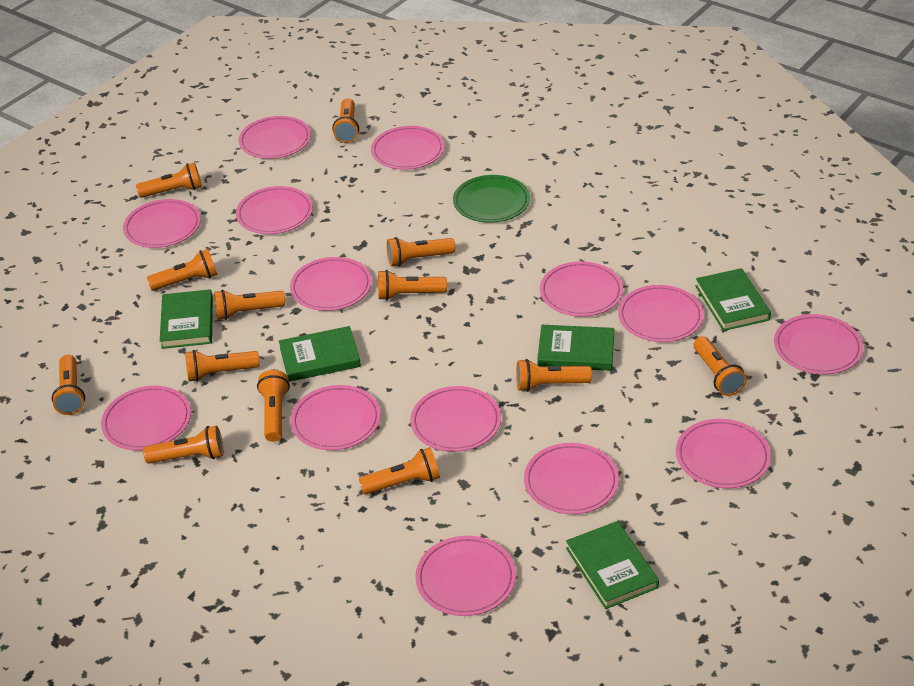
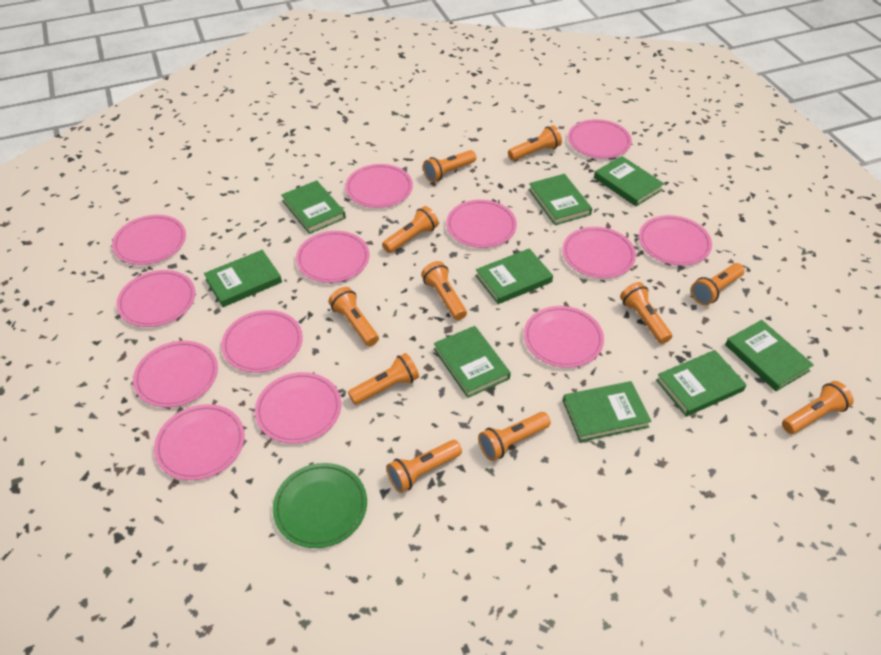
green book: [160,289,213,349] [279,326,361,382] [537,325,614,371] [566,521,659,609] [695,268,771,331] = 5 -> [204,250,282,307] [281,180,346,234] [434,326,511,398] [475,248,553,304] [529,174,592,225] [563,381,651,442] [594,156,664,206] [656,350,746,416] [725,320,814,391] = 9
orange flashlight: [52,355,85,415] [136,162,202,198] [143,426,223,463] [147,249,217,291] [185,350,260,382] [214,290,285,320] [257,370,290,442] [332,98,359,143] [359,447,440,494] [378,270,447,300] [387,237,456,267] [516,359,592,392] [693,336,747,396] = 13 -> [329,287,379,346] [348,353,419,405] [382,206,439,253] [387,440,462,493] [421,261,467,320] [423,150,476,182] [478,412,551,461] [508,125,562,161] [620,282,672,344] [691,263,745,305] [782,381,853,434] = 11
pink plate: [101,386,191,451] [123,199,201,248] [236,186,313,234] [238,116,311,159] [290,257,372,311] [291,385,381,450] [371,126,445,170] [410,386,501,452] [415,536,516,616] [524,443,619,514] [540,261,623,317] [618,285,704,342] [676,419,771,488] [774,314,863,374] = 14 -> [112,215,186,265] [116,270,195,327] [133,341,218,407] [154,404,245,480] [221,310,303,373] [255,372,341,444] [296,231,369,283] [345,164,413,208] [446,200,517,248] [524,306,604,368] [562,227,636,278] [568,119,632,159] [639,215,712,266] = 13

